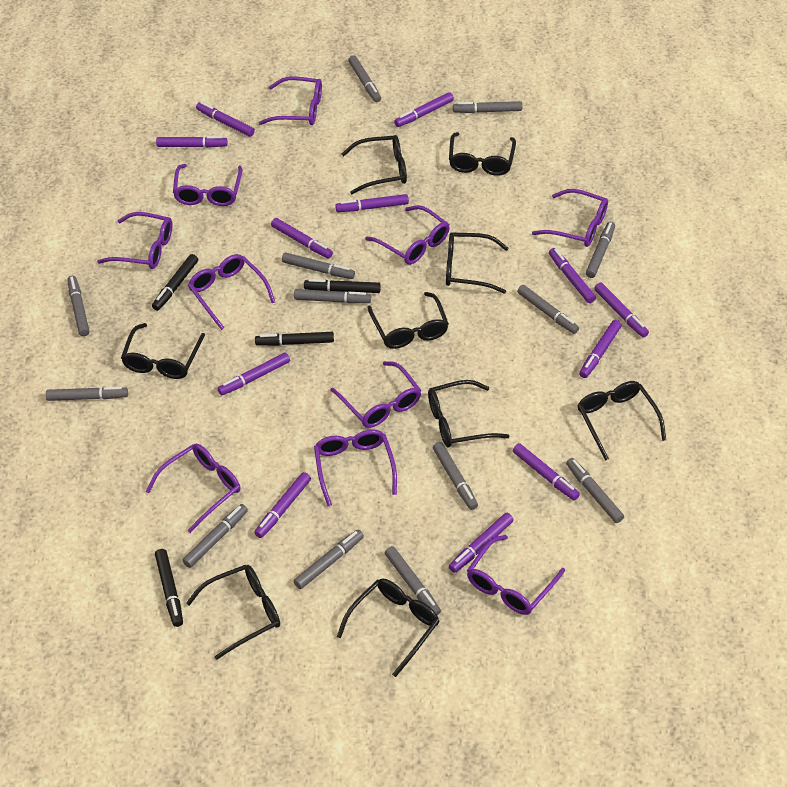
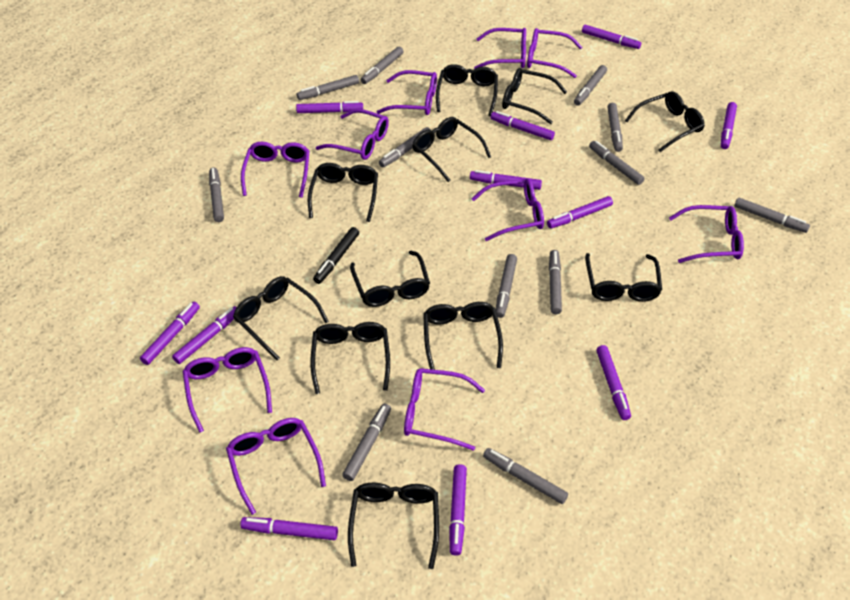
black glasses: [121,323,205,379] [186,565,280,660] [337,579,439,677] [342,135,407,194] [367,292,449,349] [428,380,509,447] [446,232,508,294] [449,132,516,176] [577,381,666,461] = 9 -> [233,276,329,360] [308,163,378,222] [310,322,390,394] [348,483,439,569] [350,251,430,307] [412,117,491,182] [423,302,503,370] [436,64,498,117] [502,68,567,124] [585,253,662,302] [625,91,705,152] = 11
black marker: [152,254,198,311] [155,549,183,627] [255,332,334,346] [304,279,381,293] = 4 -> [313,227,359,284] = 1
grey marker: [46,387,128,401] [67,276,89,336] [182,504,248,568] [282,252,355,279] [294,289,371,303] [294,529,364,589] [348,55,381,102] [385,546,441,615] [433,442,478,510] [453,101,522,113] [517,285,579,334] [566,458,624,523] [586,222,615,278] = 13 -> [209,168,224,222] [297,75,359,100] [342,404,391,481] [361,47,404,84] [379,127,431,167] [483,448,568,504] [496,254,517,318] [549,250,562,314] [574,65,607,106] [589,141,645,185] [607,103,623,152] [734,198,810,233] = 12
purple marker: [156,136,228,148] [196,102,255,137] [217,353,290,396] [254,472,311,538] [271,218,333,258] [335,194,409,212] [394,92,454,127] [449,513,514,573] [513,443,580,500] [549,248,596,303] [579,320,622,378] [594,283,649,338] = 12 -> [140,302,200,365] [172,306,237,364] [240,517,338,540] [296,101,363,113] [449,464,467,556] [470,170,542,190] [491,111,555,140] [547,196,613,229] [582,25,641,49] [596,345,631,420] [721,102,737,149] = 11

